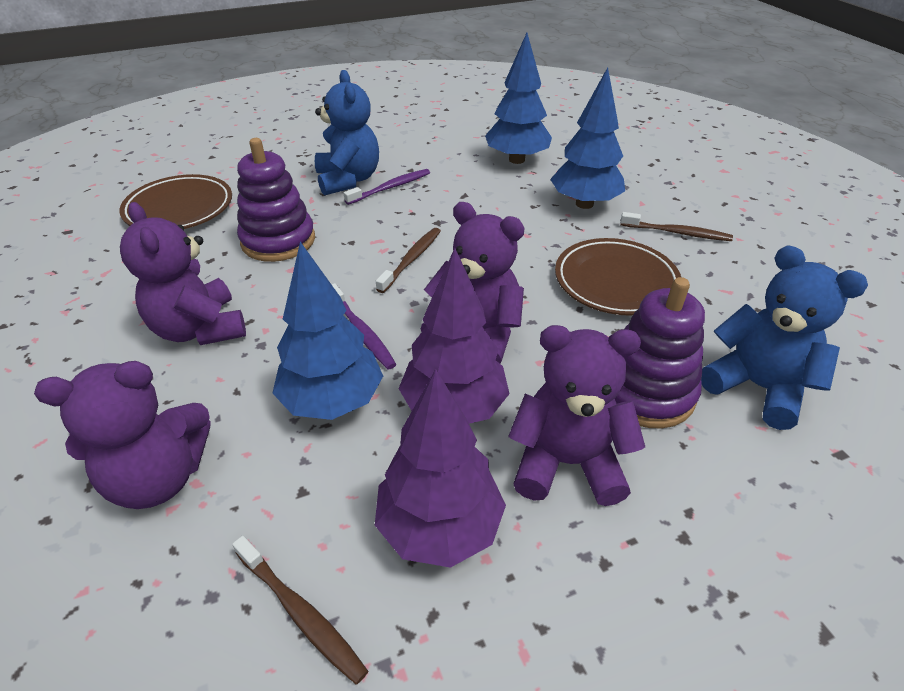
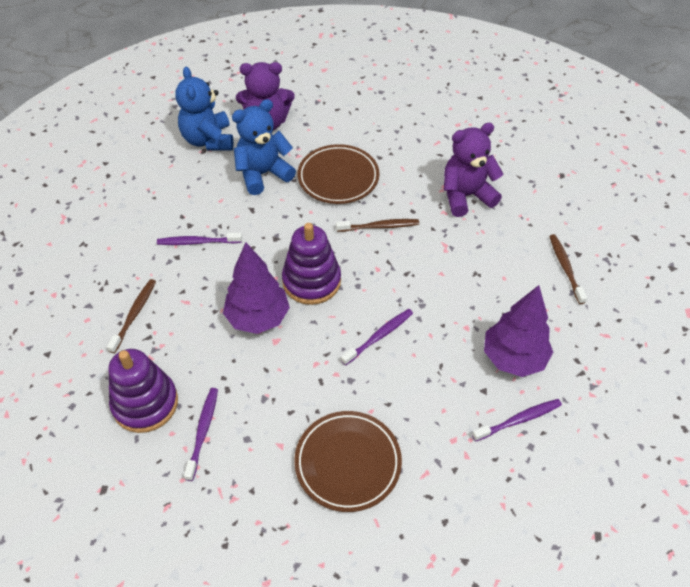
blue tree: [273,242,383,420] [485,33,552,164] [550,67,625,209] = 3 -> none = 0
purple teddy bear: [34,361,211,509] [120,202,246,345] [421,202,525,363] [508,325,645,506] = 4 -> [236,62,295,130] [444,122,503,217] = 2
purple toothbrush: [331,283,396,370] [344,169,430,205] = 2 -> [157,233,242,245] [184,388,218,481] [341,309,413,366] [472,399,562,442] = 4

